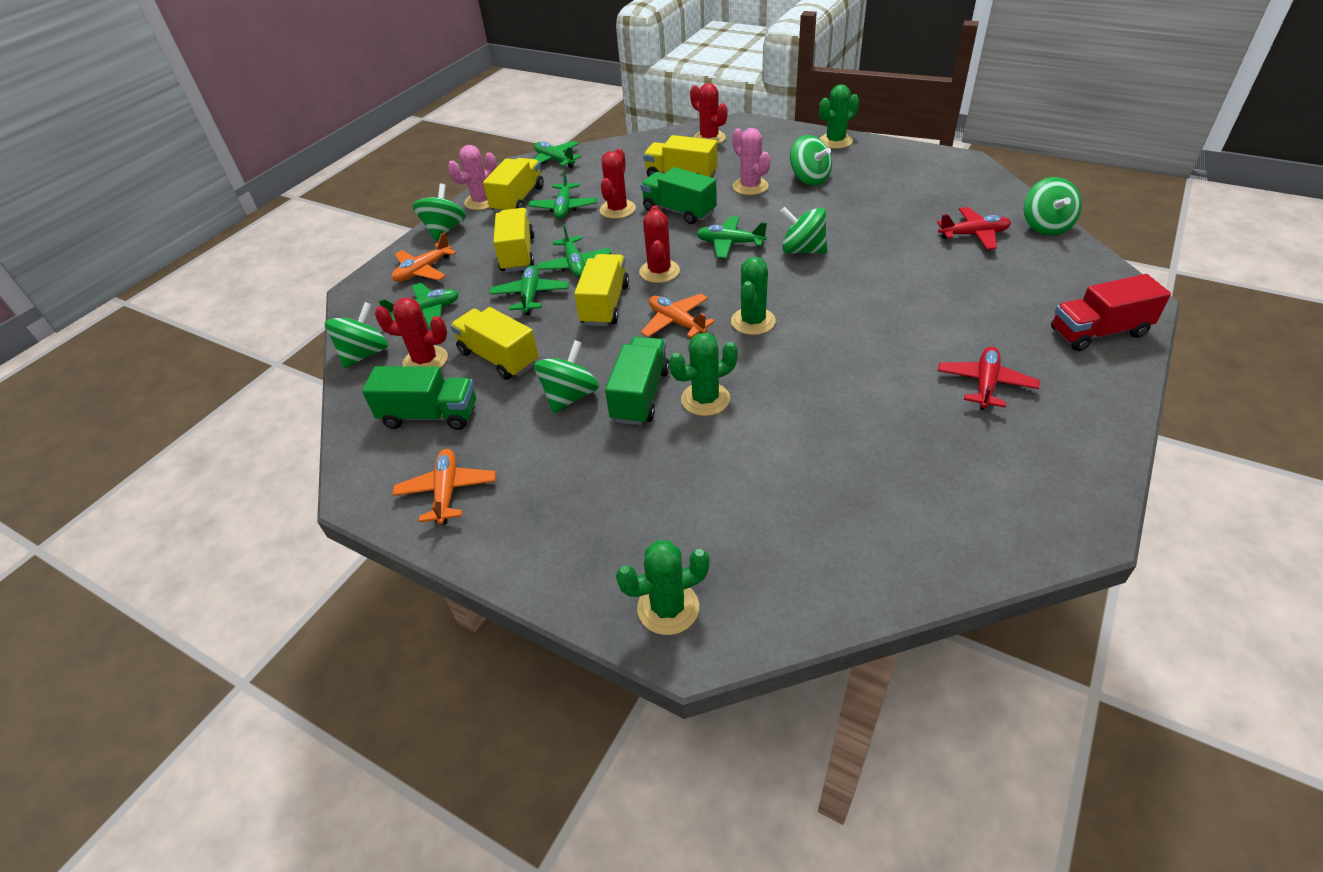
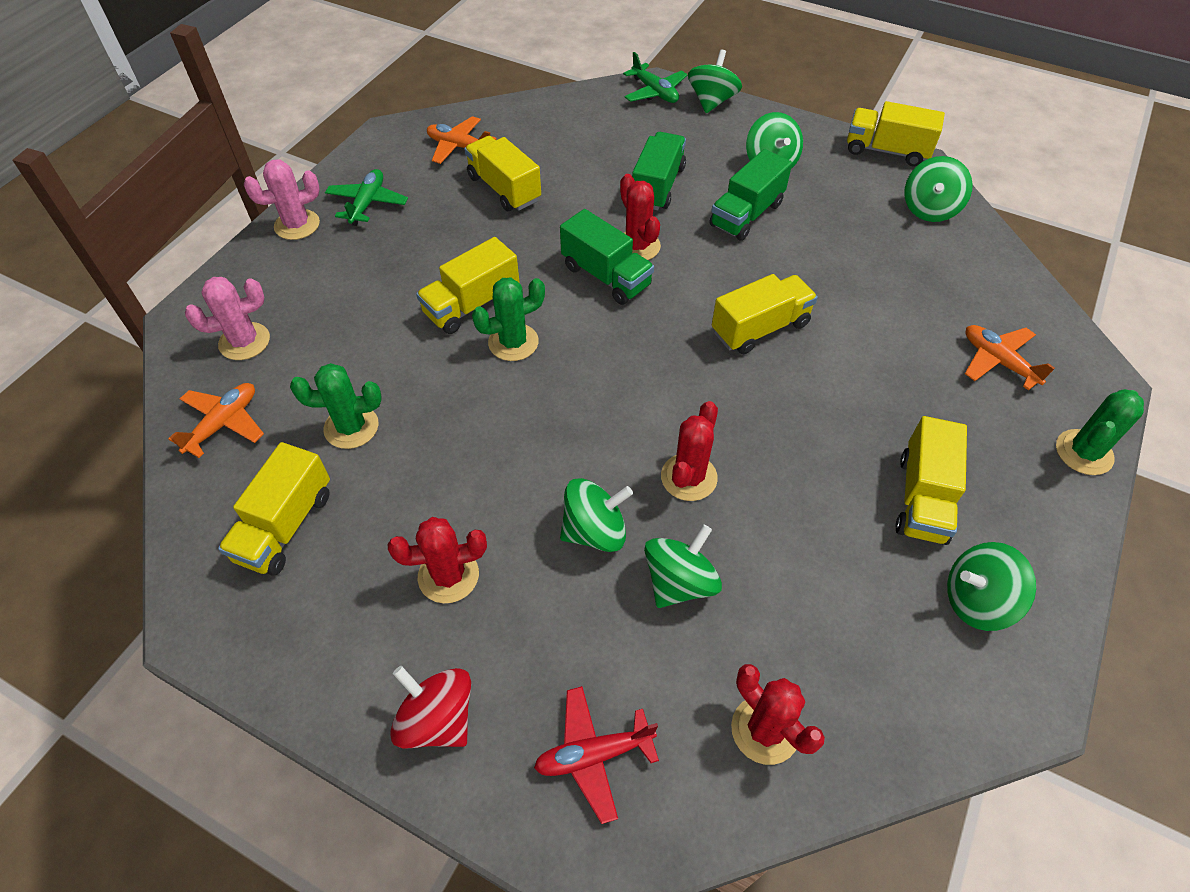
green cactus: [616,540,710,635] [669,333,738,416] [731,257,776,335] [819,84,859,149] = 4 -> [290,363,382,449] [472,278,545,361] [1056,389,1144,475] = 3
green plane: [379,283,459,329] [489,265,569,315] [528,170,597,219] [534,141,582,168] [536,223,612,278] [696,216,767,258] = 6 -> [325,169,408,226] [623,52,688,103] = 2
red plane: [937,207,1011,250] [938,346,1040,410] = 2 -> [534,686,659,824] = 1
red spinning top: none = 0 -> [390,666,471,749] = 1
red truck: [1051,274,1171,351] = 1 -> none = 0
yellow truck: [450,307,539,380] [483,158,544,213] [493,208,535,272] [574,254,629,326] [643,135,718,178] = 5 -> [218,442,330,576] [416,237,519,334] [464,136,541,211] [712,274,818,354] [847,101,945,166] [896,416,967,545] = 6

